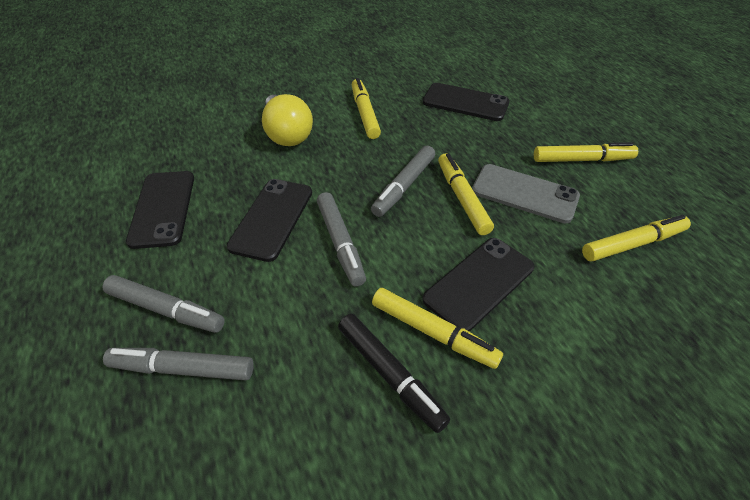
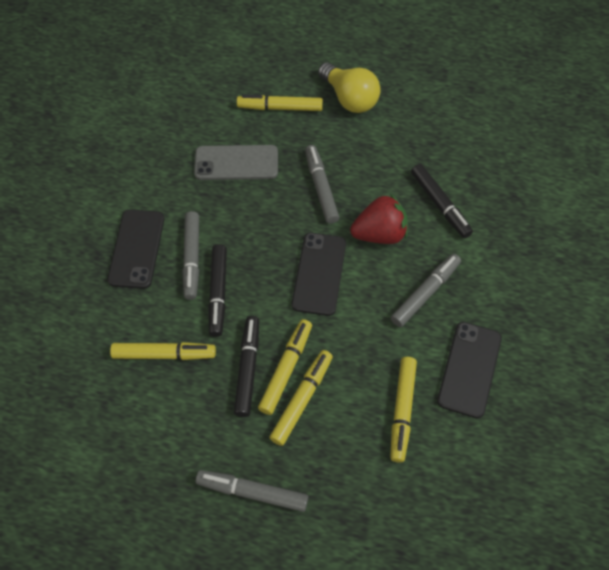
black marker: [338,314,450,433] = 1 -> [208,244,227,337] [234,316,259,417] [411,164,473,238] = 3
black phone: [126,171,194,249] [227,179,312,262] [423,83,510,121] [423,238,534,332] = 4 -> [107,210,164,289] [292,233,346,316] [437,322,502,418] = 3
red strawberry: none = 0 -> [350,194,408,244] = 1

